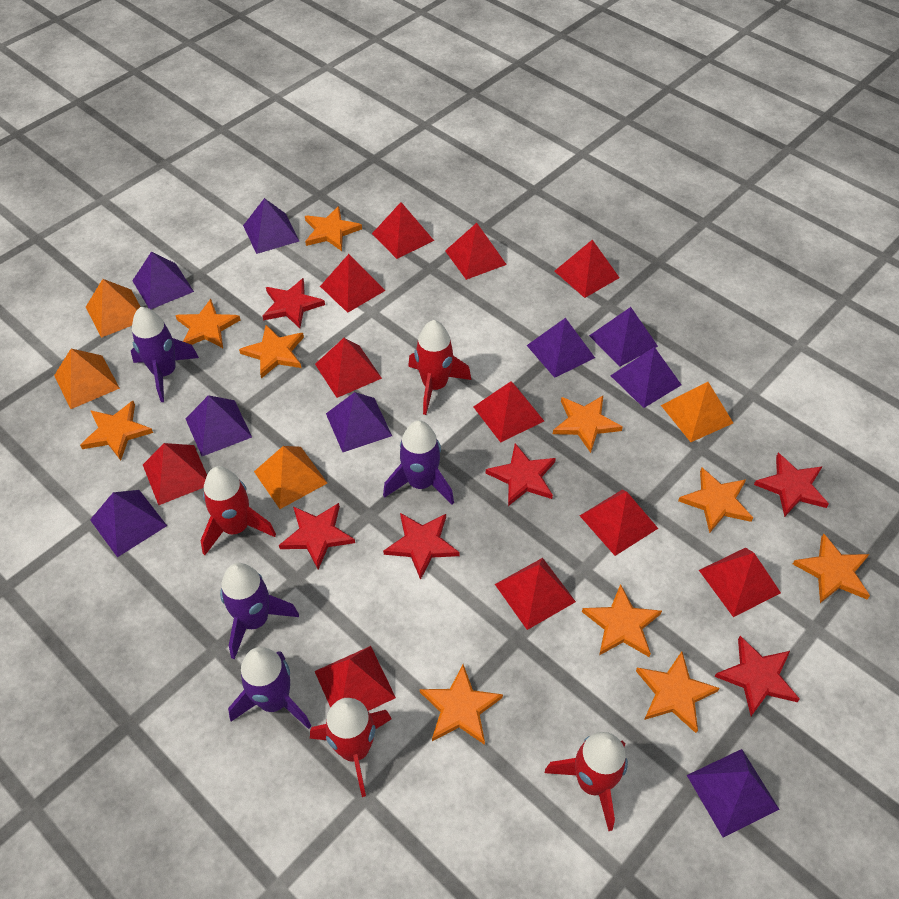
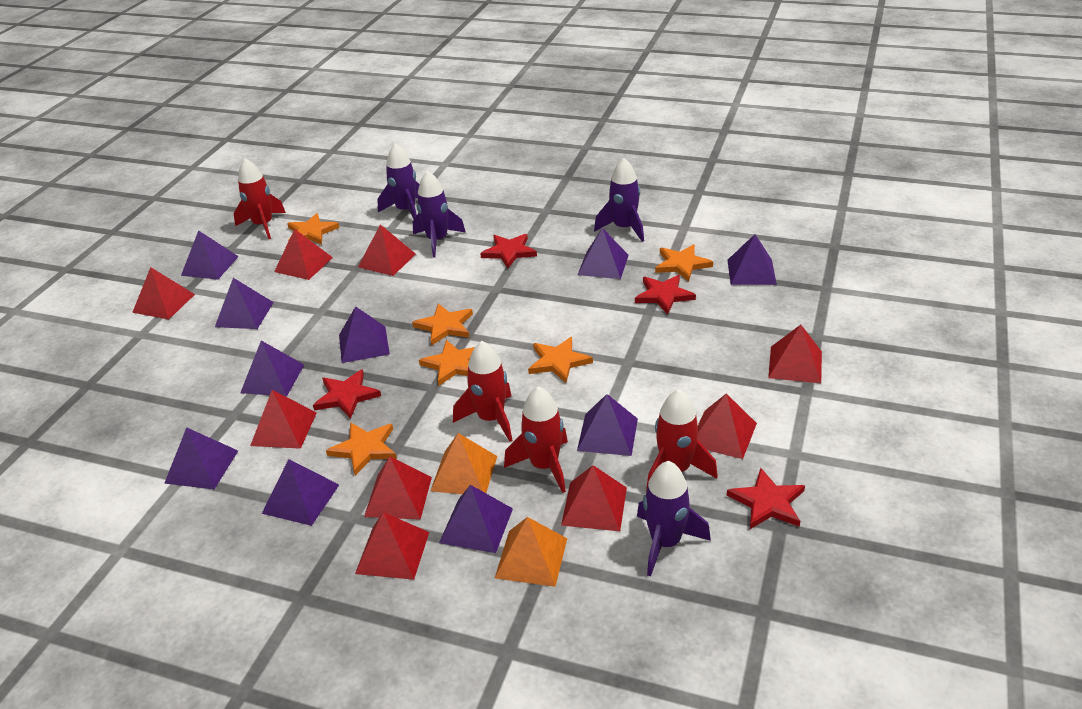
orange pyramid: [54,348,120,409] [86,279,141,338] [254,446,327,509] [661,382,733,442] = 4 -> [430,433,497,494] [495,517,567,587] = 2
orange star: [80,401,153,461] [175,299,241,348] [239,325,304,379] [305,206,362,251] [420,664,503,745] [553,396,623,453] [582,584,662,657] [636,651,720,733] [678,468,753,533] [793,533,870,603] = 10 -> [287,213,340,244] [326,422,397,476] [412,303,473,346] [419,340,475,386] [528,337,593,383] [655,244,713,282] = 6
purple pyramid: [90,490,167,557] [132,251,194,309] [185,395,252,456] [243,198,299,254] [326,392,392,452] [527,318,595,378] [589,307,658,367] [610,347,682,408] [687,749,780,837] = 9 -> [164,427,238,489] [181,230,239,280] [215,278,274,329] [240,341,304,397] [262,459,339,526] [339,306,390,363] [439,485,513,553] [577,394,638,456] [578,228,629,279] [727,234,777,285] = 10
red pyramid: [143,443,207,505] [315,338,382,398] [315,646,396,711] [320,254,385,313] [372,202,434,259] [445,223,507,280] [473,381,544,443] [495,558,576,630] [555,240,620,298] [580,490,658,556] [699,548,781,617] = 11 -> [132,267,195,320] [250,390,317,449] [274,229,333,280] [355,512,429,580] [358,224,416,276] [364,456,432,520] [561,465,627,531] [698,393,757,459] [768,325,822,383] = 9
red star: [262,278,325,328] [279,503,355,569] [383,513,460,580] [486,443,556,506] [715,636,800,716] [754,453,829,517] = 6 -> [313,369,381,419] [480,234,537,268] [635,275,696,315] [727,468,805,529] = 4

